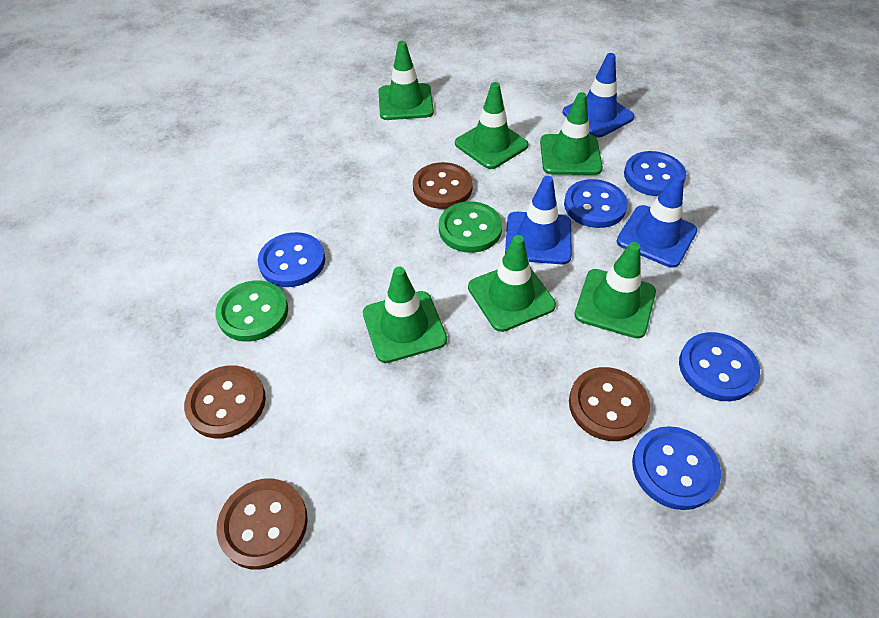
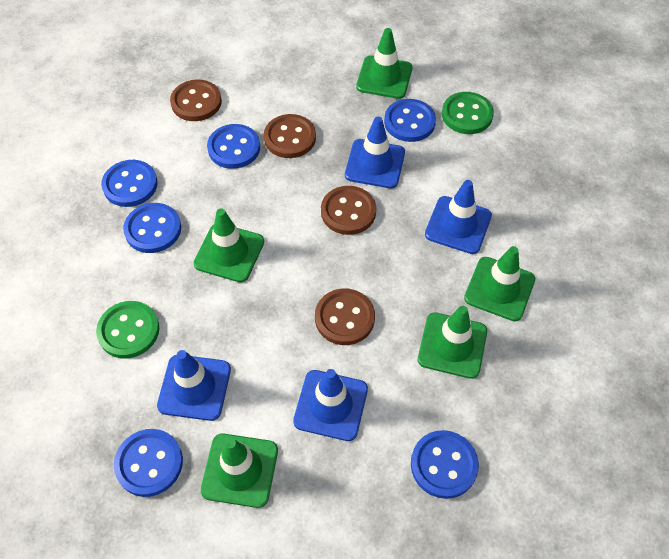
blue button: [258,232,325,287] [564,179,628,228] [624,151,686,196] [632,426,721,510] [679,332,760,401] = 5 -> [101,160,158,207] [114,429,183,497] [123,203,181,253] [207,124,260,169] [384,99,436,142] [411,430,479,499] = 6
blue traffic cone: [505,176,572,264] [563,53,634,137] [617,174,697,268] = 3 -> [157,350,231,421] [293,369,368,441] [345,116,405,188] [425,180,492,254] = 4
green traffic cone: [363,266,447,363] [378,41,434,120] [455,82,529,169] [468,235,556,332] [540,92,603,175] [575,242,656,339] = 6 -> [193,209,264,282] [201,433,278,508] [356,28,412,99] [418,306,487,379] [464,246,535,321] = 5

